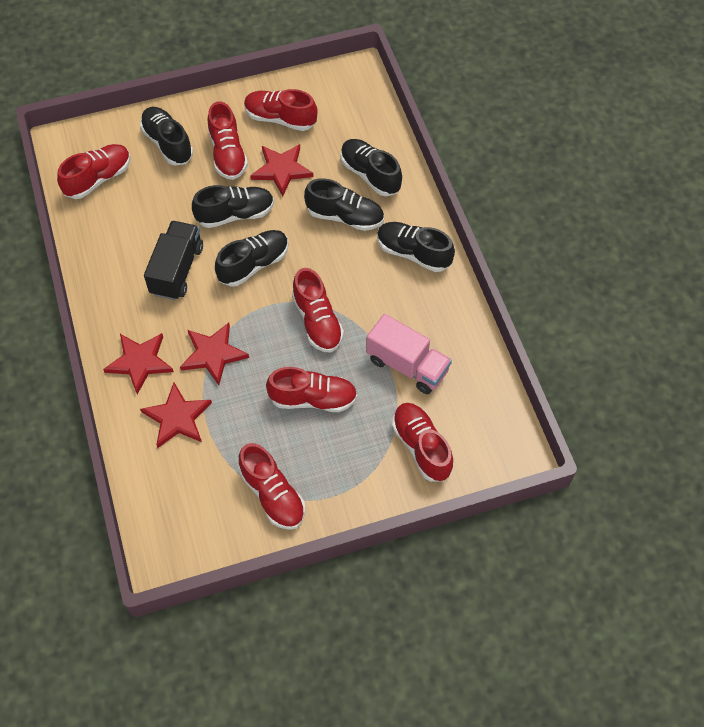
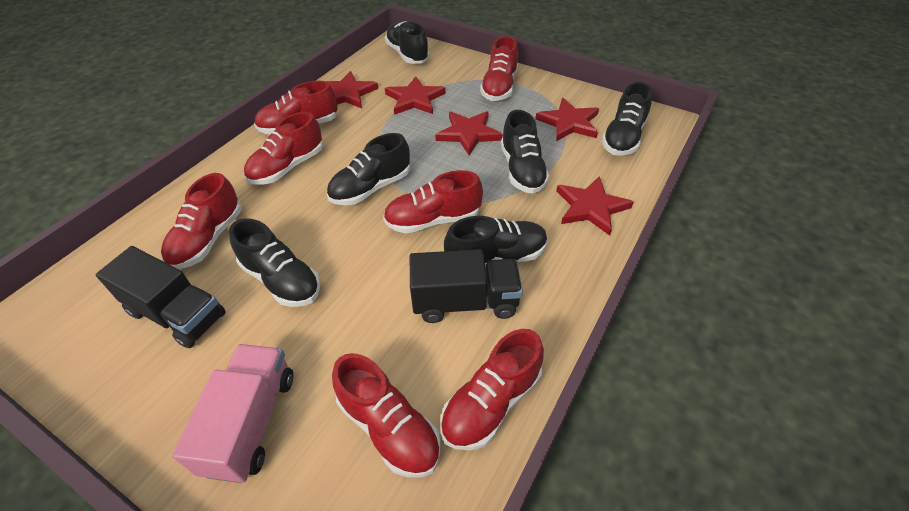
black truck: [144,221,203,300] = 1 -> [96,246,226,348] [410,249,523,323] = 2
red star: [103,333,174,394] [140,383,212,448] [180,323,249,385] [250,144,313,196] = 4 -> [326,71,378,108] [385,76,445,115] [435,111,503,156] [536,98,599,141] [556,176,634,236] = 5

